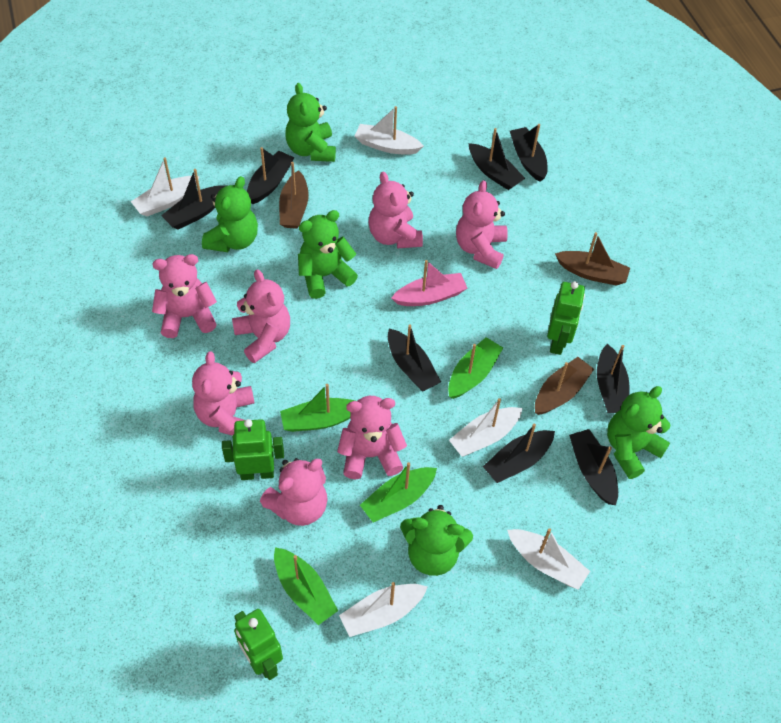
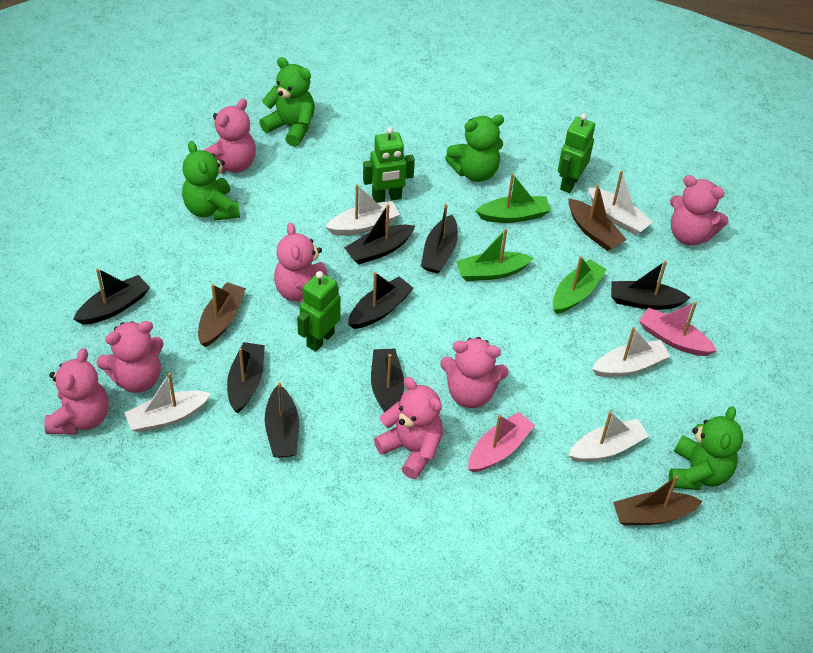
green boat: [274,547,338,625] [280,384,355,432] [360,462,437,522] [448,337,503,399] = 4 -> [456,229,534,281] [476,173,551,223] [553,256,607,314] = 3
green teddy bear: [202,176,258,252] [285,83,336,162] [298,210,358,299] [400,505,473,576] [607,386,671,479] = 5 -> [182,141,240,221] [259,57,315,147] [445,115,504,182] [669,406,743,490] = 4
pink boat: [391,260,467,306] = 1 -> [468,412,535,472] [639,302,717,356] = 2

